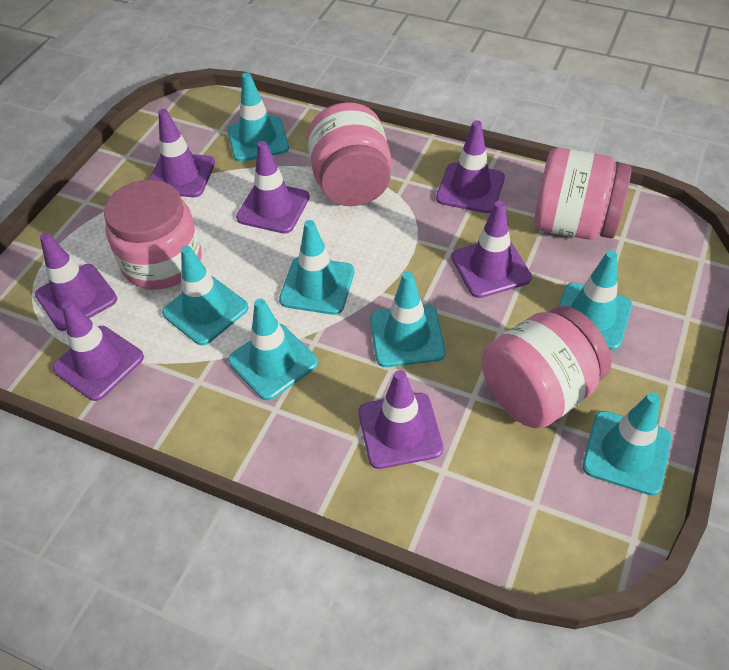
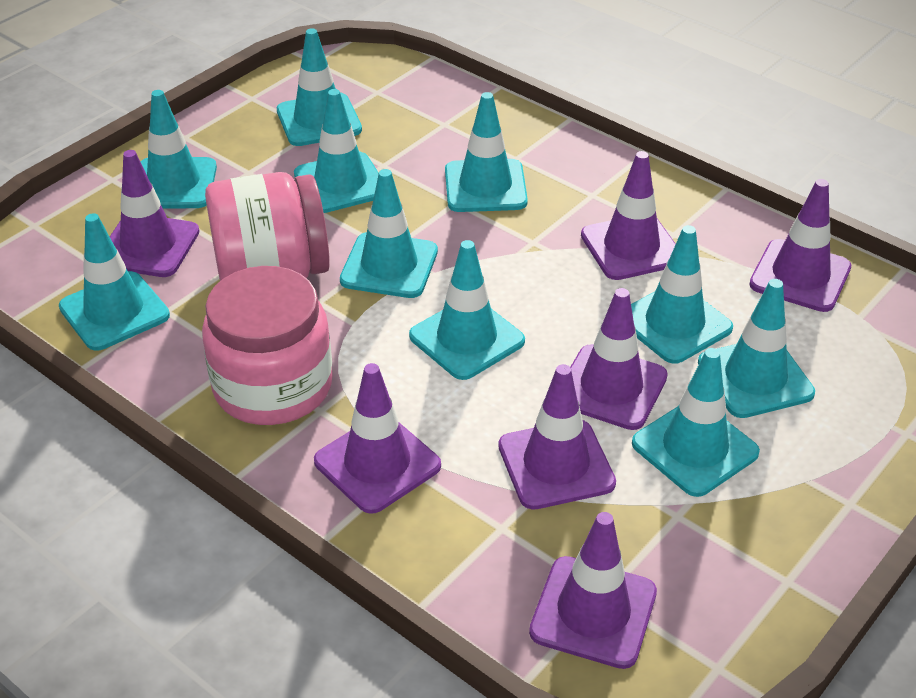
pink jar: [104,180,201,290] [307,102,391,206] [481,306,611,429] [534,148,631,240] = 4 -> [202,266,333,425] [205,172,330,281] = 2
turquoise traffic cone: [162,246,248,345] [227,73,289,162] [228,298,318,400] [279,220,354,315] [370,271,445,367] [559,250,632,350] [582,392,672,496] = 7 -> [59,213,170,351] [141,90,217,209] [277,28,362,146] [294,89,379,213] [340,169,438,298] [409,240,525,380] [445,92,528,212] [631,225,733,364] [632,348,760,497] [698,279,815,418] = 10

